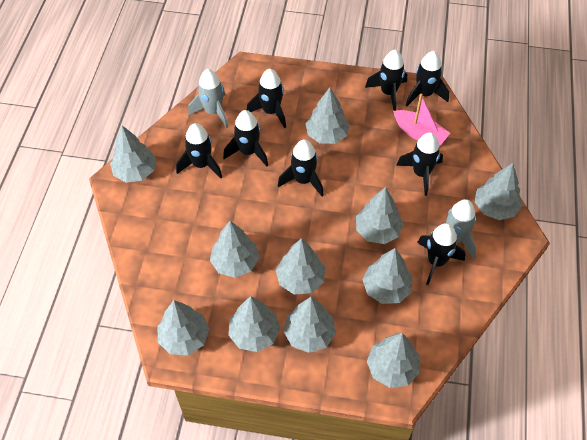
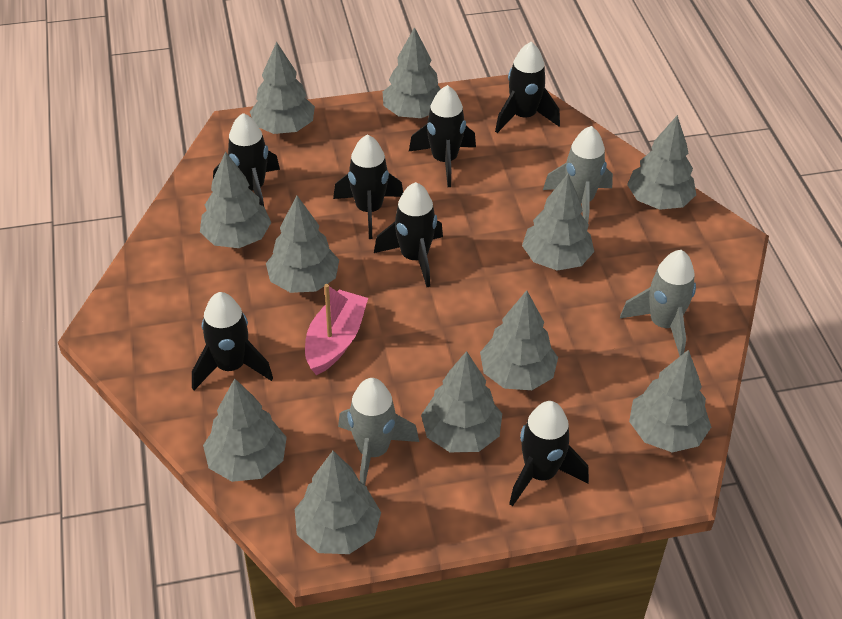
black rocket: [176,123,222,178] [223,110,268,167] [247,69,286,128] [278,139,324,196] [365,49,407,111] [396,132,443,196] [406,51,449,106] [417,223,466,285] = 8 -> [192,292,273,390] [213,113,280,206] [333,134,403,239] [374,182,443,287] [409,85,476,187] [495,42,560,133] [509,401,589,506] = 7
grey rocket: [188,69,228,128] [430,199,476,259] = 2 -> [338,378,419,485] [543,126,613,223] [620,250,696,356] = 3

